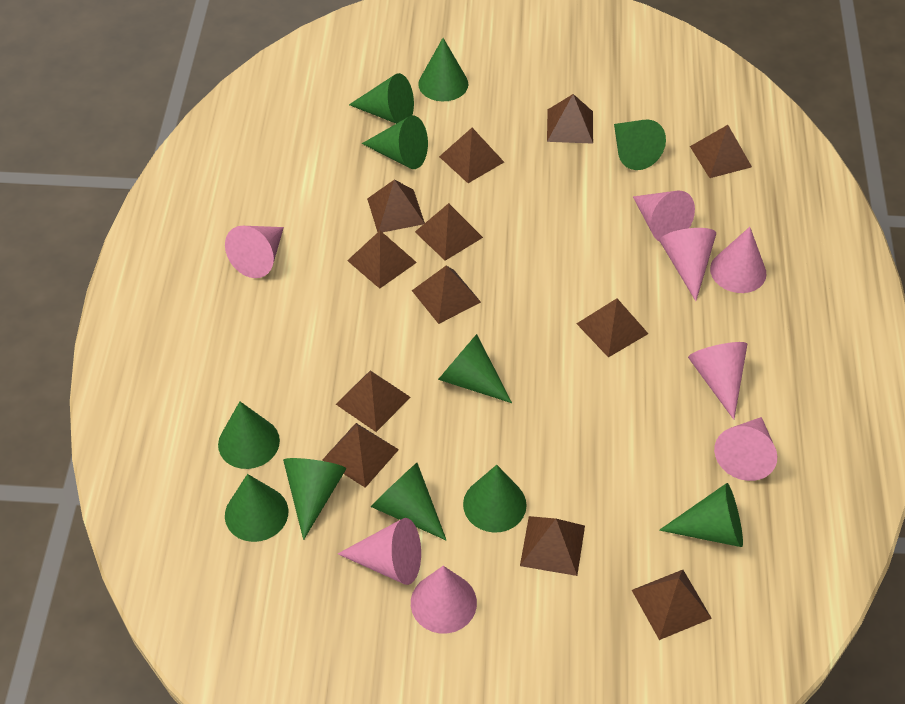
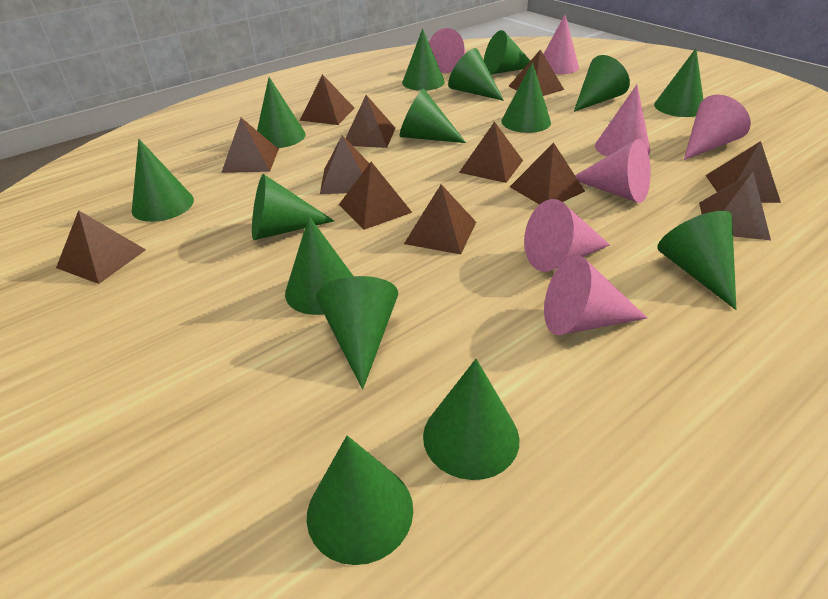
green cone: [218,402,280,469] [225,474,288,542] [283,458,346,540] [349,73,414,124] [362,116,428,169] [370,463,446,540] [418,38,468,101] [438,334,512,403] [463,465,527,533] [614,120,666,170] [659,483,743,547] = 11 -> [132,139,194,222] [252,174,334,240] [257,77,306,148] [285,216,354,315] [307,436,413,565] [316,276,398,390] [400,89,466,143] [402,28,445,91] [423,359,519,480] [448,48,504,101] [484,30,531,74] [501,62,551,133] [574,55,630,112] [654,48,703,117] [657,211,736,310] = 15
pink cone: [225,226,284,278] [338,518,421,585] [411,566,477,633] [633,191,695,242] [660,228,716,301] [688,342,747,420] [710,227,767,293] [714,417,777,481] = 8 -> [429,28,466,73] [524,199,610,272] [544,15,579,74] [544,255,647,335] [575,139,651,203] [595,85,650,157] [684,94,751,160] = 7

